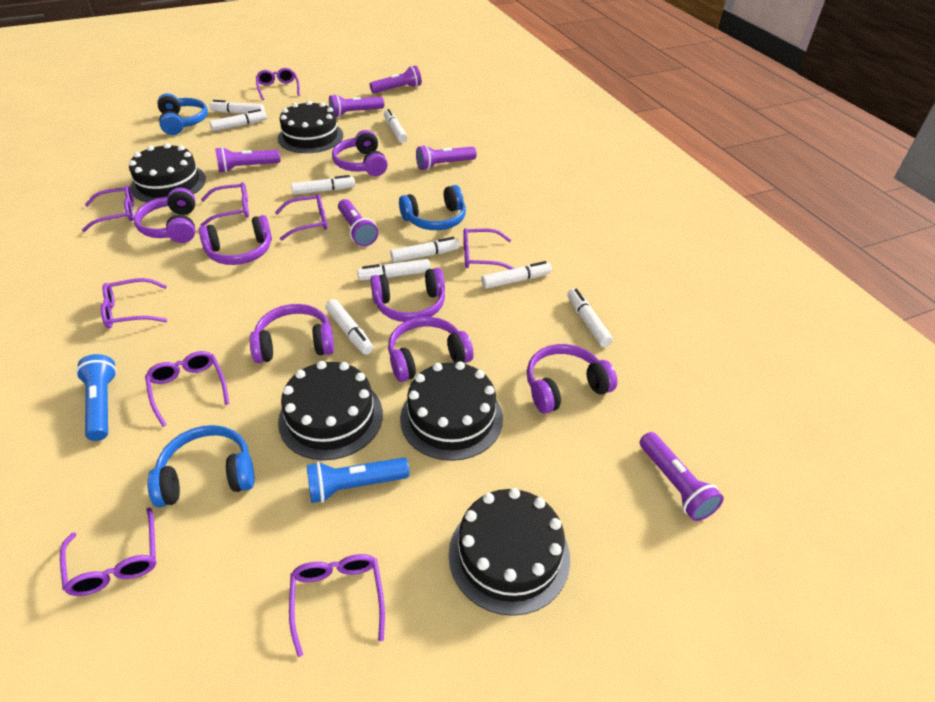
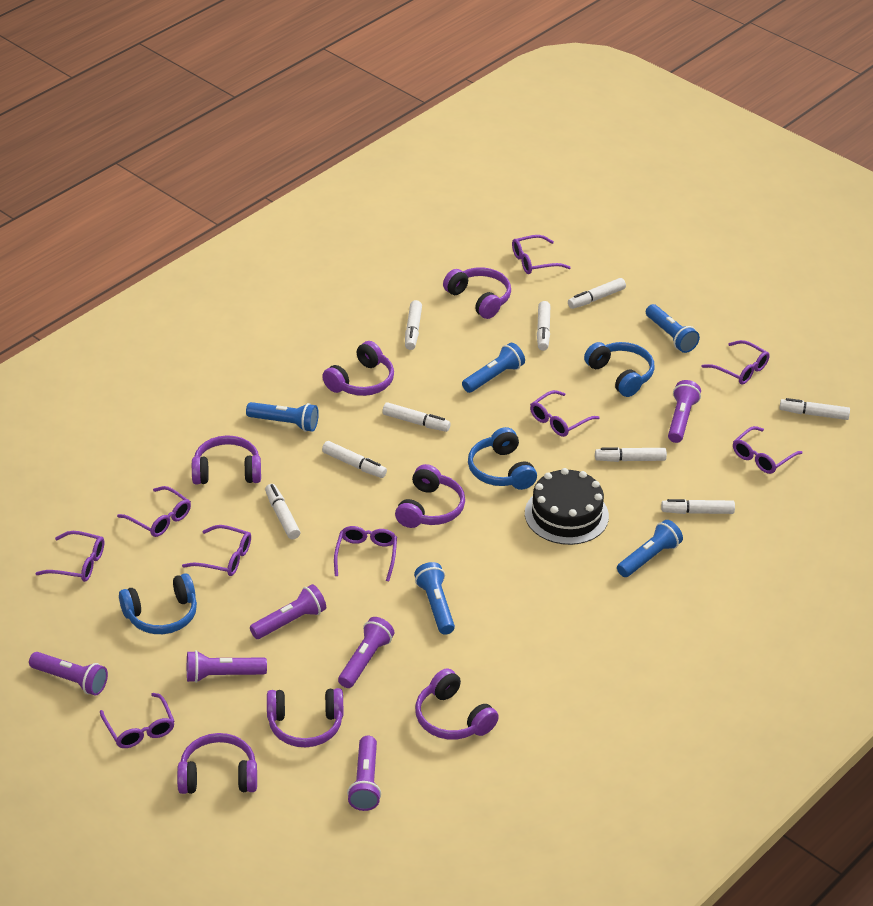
black cake: [129,143,206,202] [278,100,343,153] [278,361,383,460] [400,361,503,461] [449,488,570,616] = 5 -> [525,468,609,545] = 1
blue flashlight: [76,354,117,441] [307,457,410,503] = 2 -> [246,402,319,432] [414,562,455,635] [462,343,525,393] [617,520,683,577] [646,304,700,353] = 5

